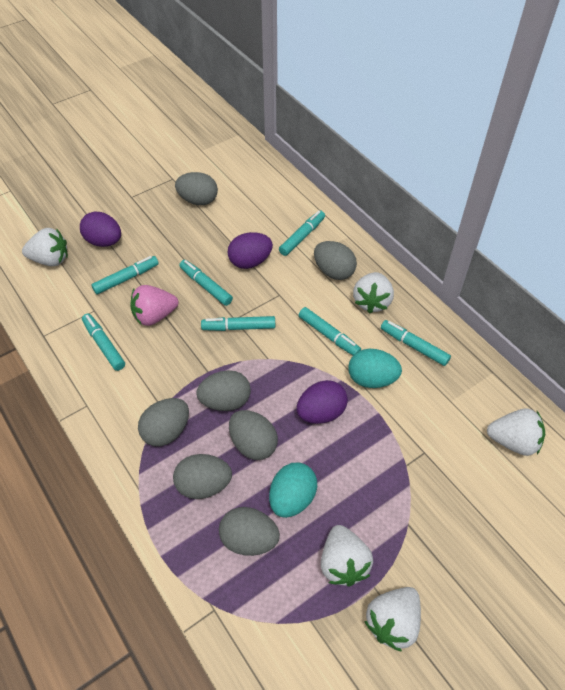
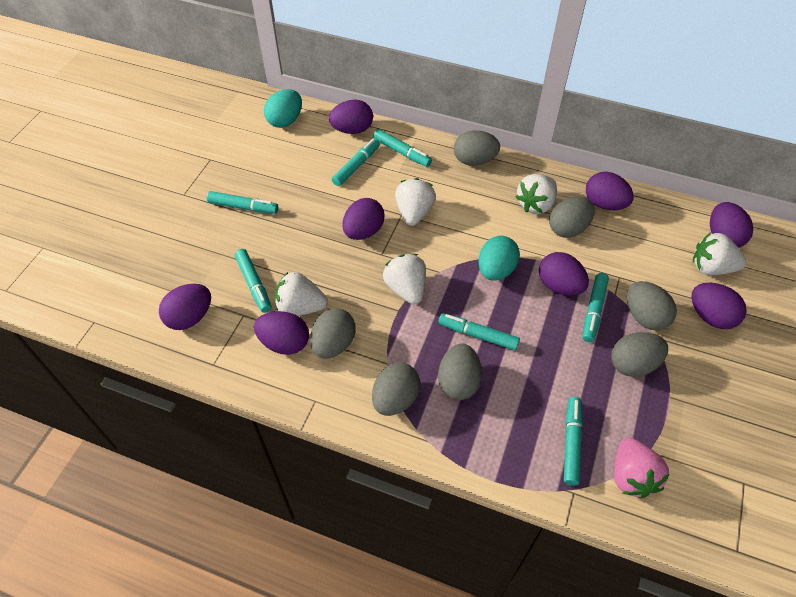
purple egg: [80,211,121,247] [228,232,273,269] [297,380,348,424] = 3 -> [159,284,211,330] [254,311,309,355] [329,99,373,134] [342,198,385,240] [539,252,589,296] [586,172,634,210] [691,283,747,329] [710,202,753,248] = 8

